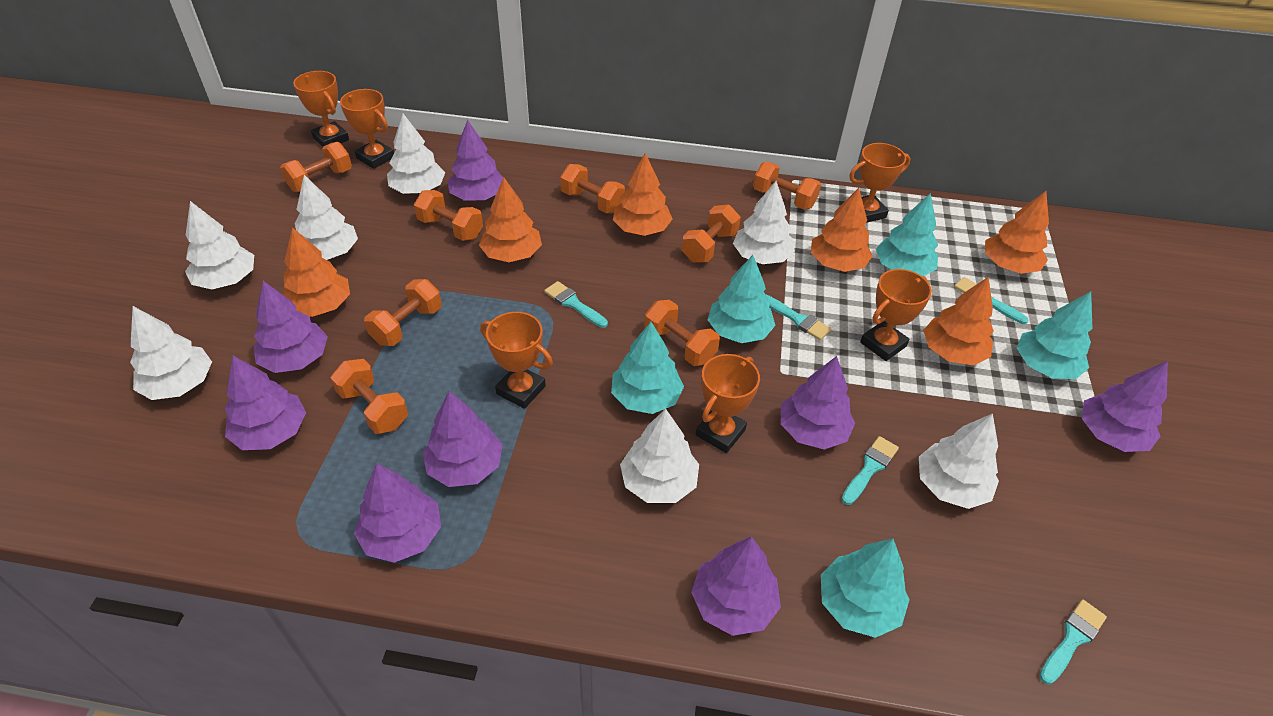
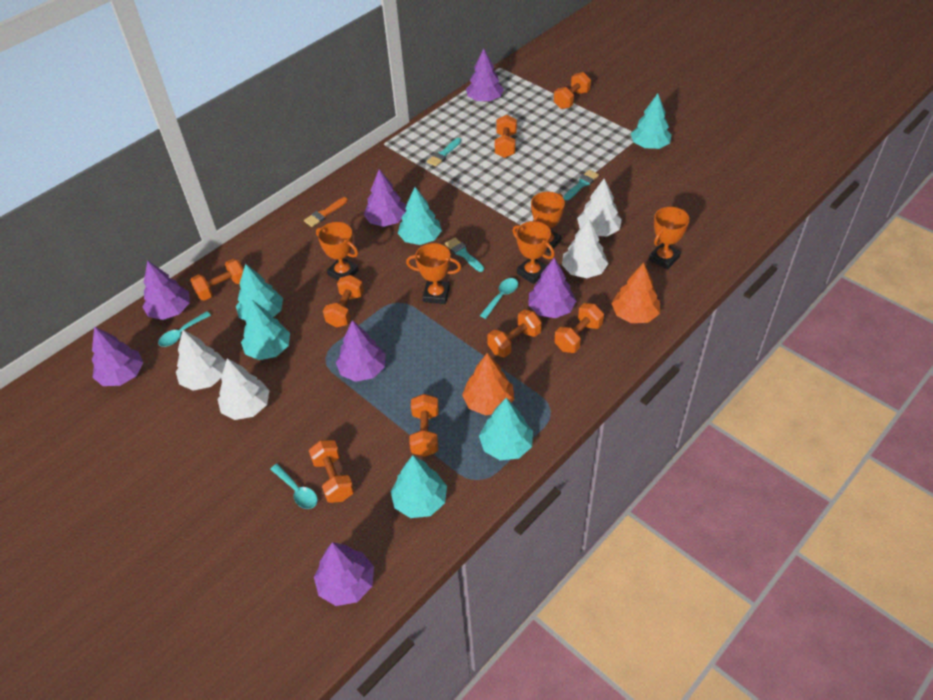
orange brush: none = 0 -> [304,197,348,227] = 1
orange tree: [283,227,350,317] [479,177,542,262] [613,153,672,236] [810,188,873,272] [923,277,994,365] [985,191,1049,274] = 6 -> [462,353,514,416] [611,263,660,323] = 2
orange trophy: [293,71,349,147] [340,89,394,169] [480,312,553,409] [696,354,760,453] [849,143,911,223] [860,269,932,361] = 6 -> [316,222,359,280] [406,243,461,304] [512,221,555,284] [531,192,565,253] [649,207,690,270] = 5
purple tree: [225,356,306,450] [253,281,328,373] [354,463,441,563] [423,391,503,487] [448,120,503,201] [691,536,781,636] [781,356,855,450] [1082,361,1168,452] = 8 -> [92,326,143,386] [143,260,190,320] [314,542,374,606] [336,320,386,382] [363,169,406,227] [466,48,504,102] [528,258,576,318] = 7
turquoise brush: [544,281,608,328] [766,295,831,340] [841,436,899,505] [954,277,1028,324] [1039,599,1107,685] = 5 -> [427,138,461,166] [445,237,484,272] [563,170,599,201] = 3
turquoise spoon: none = 0 -> [158,311,211,347] [270,464,318,509] [480,278,518,319] = 3
turquoise tree: [611,322,684,414] [708,255,775,343] [821,538,910,638] [876,193,938,276] [1017,291,1092,379] = 5 -> [236,263,283,320] [241,300,290,360] [390,455,447,518] [398,187,442,245] [479,398,533,460] [631,93,672,149] = 6
white tree: [130,306,212,400] [185,201,254,289] [295,175,358,260] [387,114,445,194] [620,409,699,503] [733,181,795,264] [919,413,999,509] = 7 -> [176,330,226,391] [218,358,270,420] [562,219,608,278] [577,179,622,236] = 4

